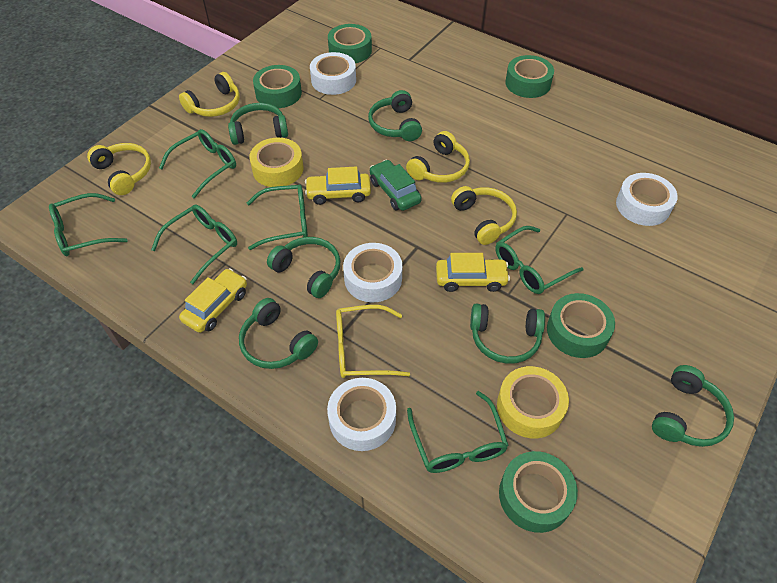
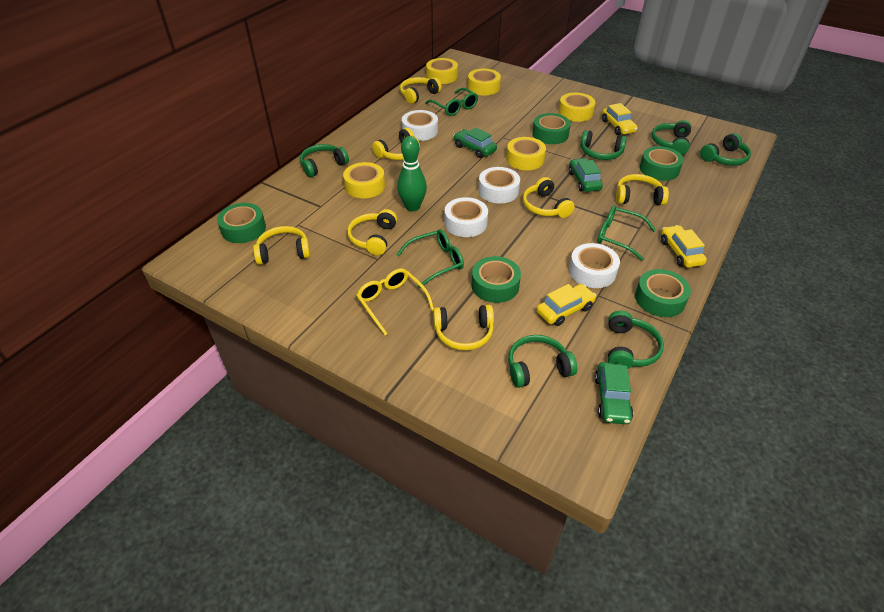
green bowling pin: none = 0 -> [397,136,427,212] = 1
green car: [370,160,422,211] = 1 -> [453,128,497,158] [569,158,603,192] [595,362,633,424] = 3
green glasses: [49,193,127,256] [151,204,237,284] [159,129,236,198] [247,184,308,250] [407,391,509,473] [496,226,584,294] = 6 -> [396,229,464,288] [425,88,478,116] [597,206,656,261] = 3
yellow headphones: [87,143,151,195] [179,72,240,117] [406,131,470,183] [451,186,517,245] = 4 -> [253,226,310,265] [347,209,397,255] [372,128,420,160] [400,77,442,104] [433,305,494,351] [523,177,575,218] [616,174,669,205] = 7
yellow tape: [249,138,303,187] [497,366,569,438] = 2 -> [343,162,385,198] [426,58,458,84] [468,69,501,96] [506,137,546,170] [558,93,595,122] = 5

